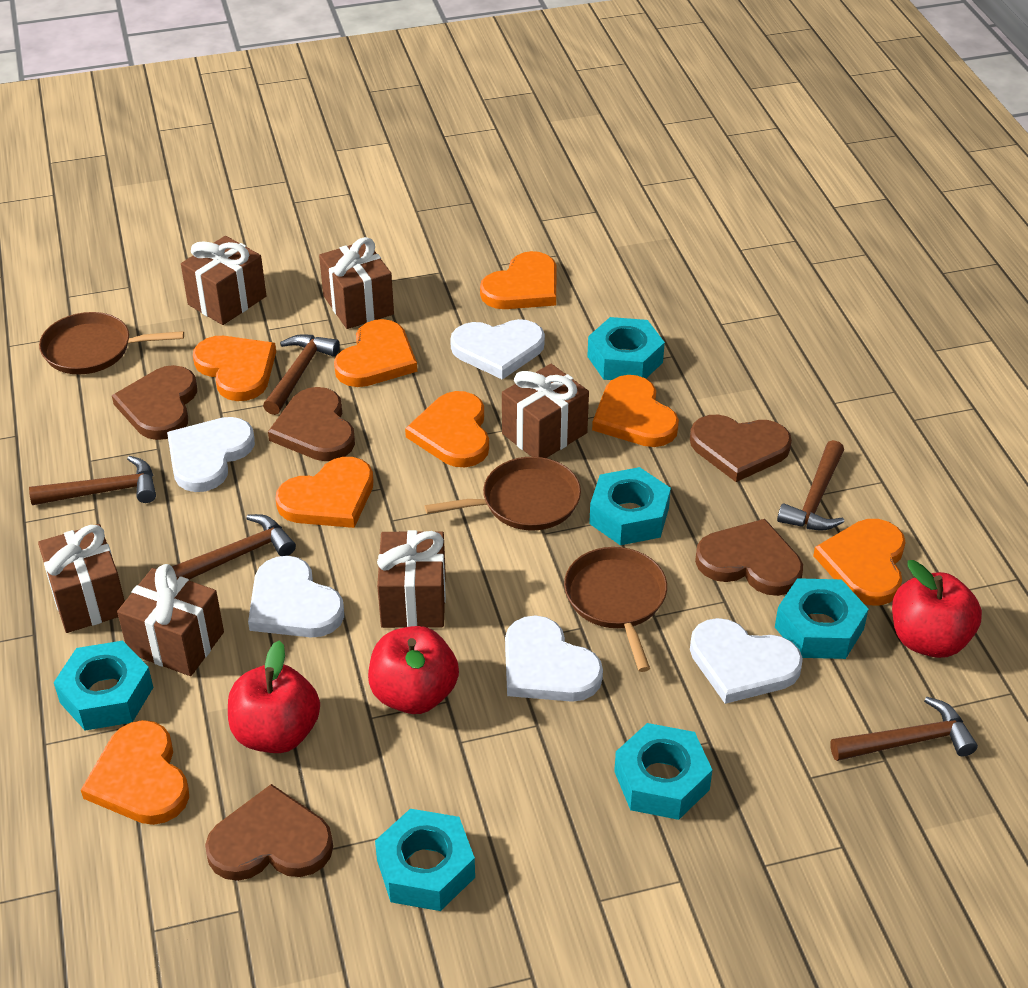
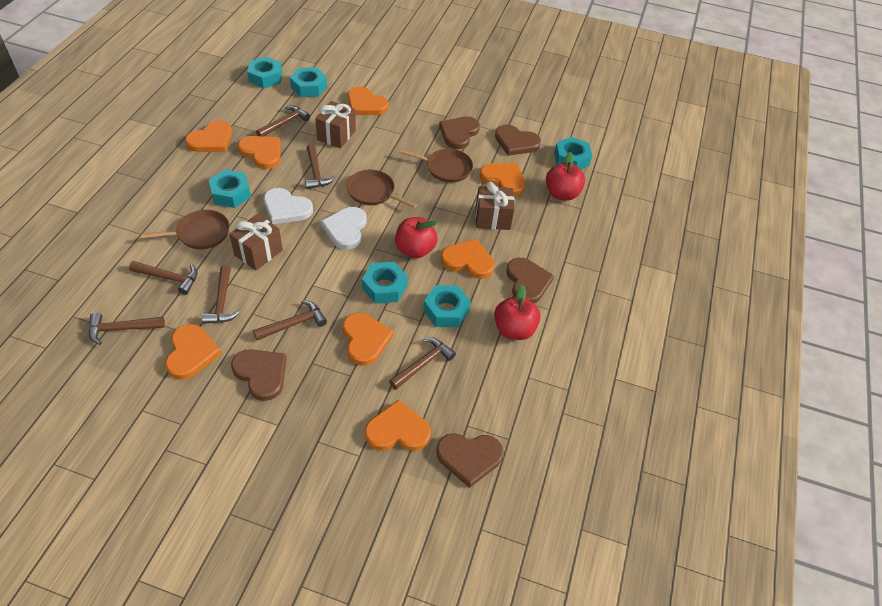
brown gift: [38,524,125,633] [117,564,224,676] [181,236,266,325] [319,237,394,329] [377,530,446,628] [502,364,589,458] = 6 -> [229,214,283,271] [315,101,356,148] [475,182,515,230] = 3
brown hammer: [29,456,156,505] [172,514,296,580] [263,334,340,415] [777,440,844,531] [830,696,978,761] = 5 -> [89,313,165,345] [129,261,197,295] [202,266,240,324] [253,300,327,340] [256,105,310,137] [305,144,335,189] [389,337,456,390] = 7
white heart: [167,417,255,492] [248,556,344,638] [450,319,545,380] [505,615,603,702] [690,618,803,704] = 5 -> [264,188,313,224] [321,207,367,250] = 2

